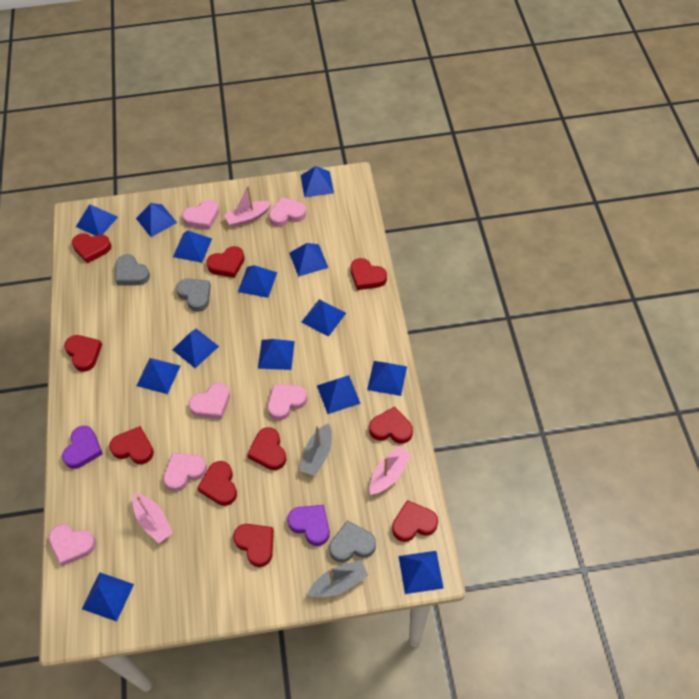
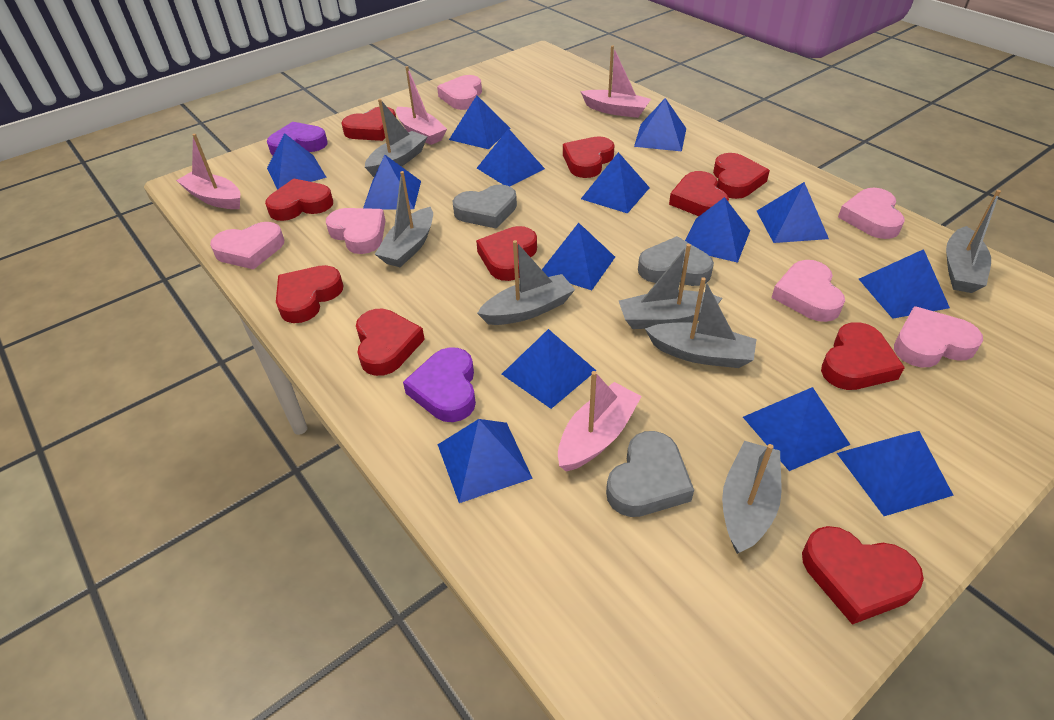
grey boat: [300,423,332,476] [307,560,368,597] = 2 -> [365,99,427,177] [375,171,433,267] [477,240,575,325] [619,244,723,329] [645,277,756,368] [722,441,781,554] [946,190,1001,293] = 7
pink boat: [132,493,173,544] [224,186,272,227] [369,446,411,495] = 3 -> [176,134,240,209] [396,66,447,145] [558,371,642,472] [580,46,651,118] = 4

